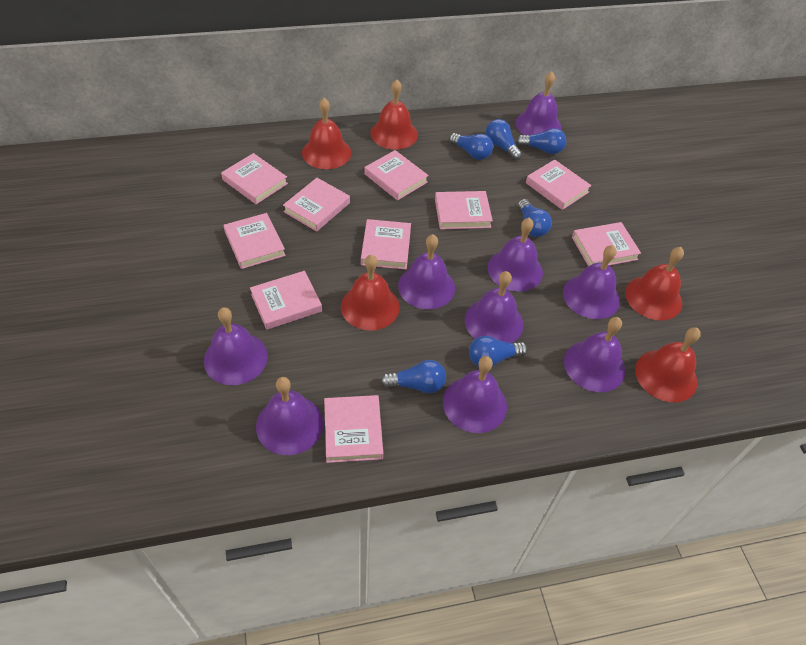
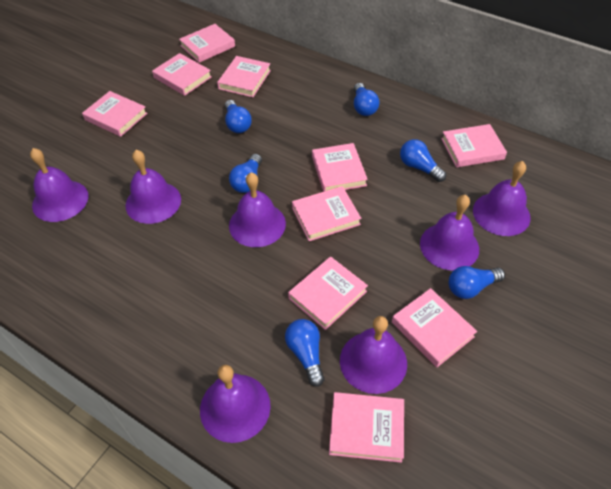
purple bell: [204,307,268,385] [256,377,324,455] [398,234,455,309] [443,356,507,433] [464,271,523,343] [487,218,543,292] [515,71,561,135] [563,245,620,319] [564,317,625,392] = 9 -> [30,148,88,222] [125,150,181,224] [200,365,271,443] [229,172,286,247] [340,316,407,394] [420,195,479,271] [473,161,531,236] = 7
red bell: [302,98,351,169] [341,255,400,330] [371,80,418,150] [625,247,684,320] [635,327,701,403] = 5 -> none = 0

